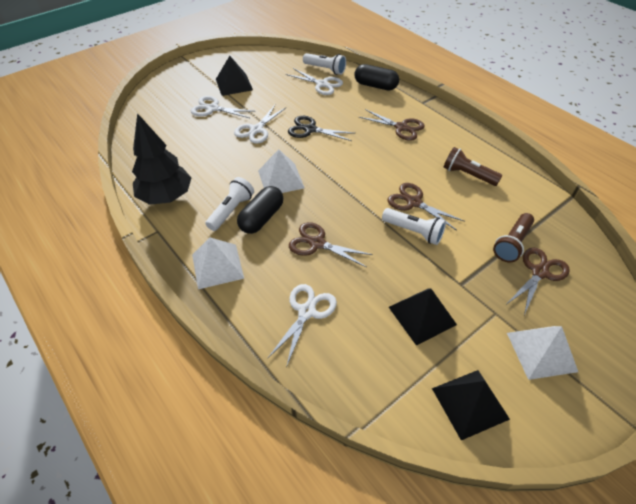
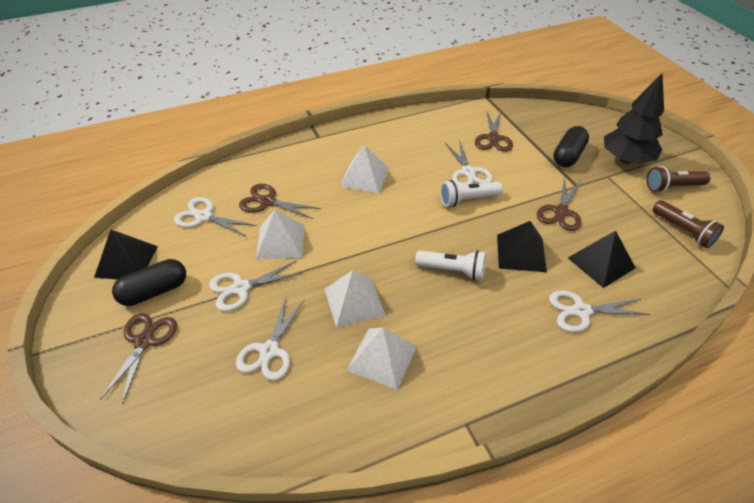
black scissors: [288,116,356,141] = 1 -> none = 0
white flashlight: [205,177,254,231] [303,53,346,75] [382,208,446,245] = 3 -> [415,250,486,281] [440,180,503,207] = 2
white pyramid: [192,238,244,289] [258,149,305,193] [507,326,578,380] = 3 -> [256,210,304,259] [324,270,385,328] [339,145,389,193] [347,327,417,390] = 4
white scissors: [191,96,253,118] [234,105,286,144] [267,284,337,367] [286,68,343,95] = 4 -> [174,197,257,237] [209,261,303,312] [236,297,305,381] [445,140,493,185] [549,290,650,332] = 5

